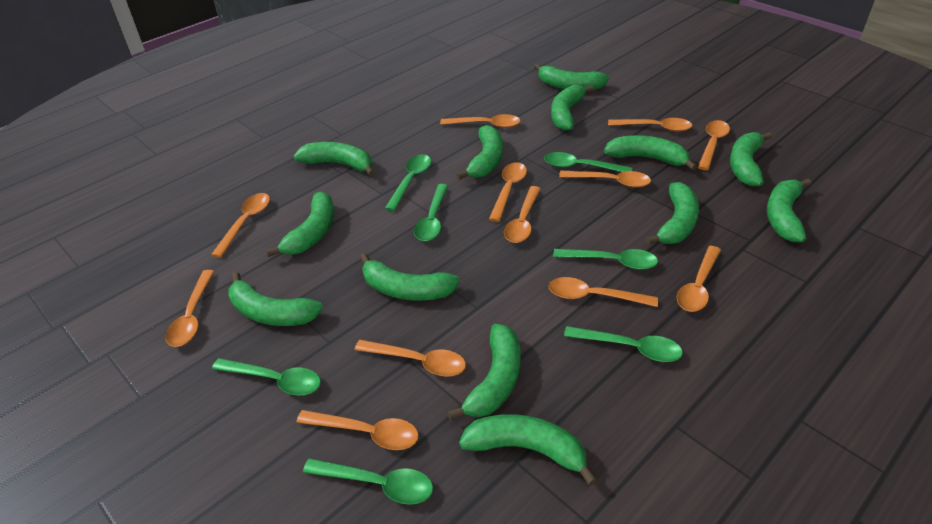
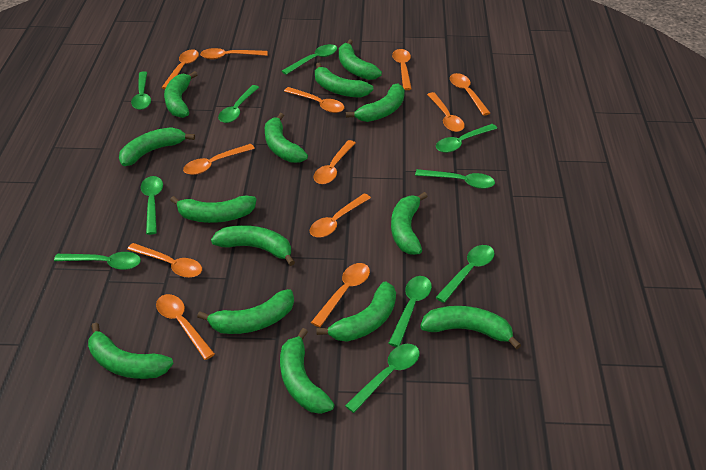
green banana: [229,272,323,326] [266,191,334,257] [294,142,375,176] [360,253,460,301] [447,324,521,420] [456,125,503,180] [459,414,597,486] [534,63,609,90] [551,85,594,131] [604,135,697,171] [646,182,699,245] [730,132,772,187] [767,179,811,242] = 13 -> [88,323,173,379] [119,127,195,166] [164,71,198,118] [170,196,256,223] [197,289,294,334] [211,225,295,266] [265,113,308,163] [280,328,335,414] [315,63,374,97] [317,281,396,342] [339,39,382,80] [346,83,405,122] [391,192,428,255] [420,306,521,350] = 14
green spoon: [212,358,321,395] [303,458,433,505] [385,154,431,211] [414,184,448,241] [544,152,632,172] [553,249,658,270] [564,326,683,362] = 7 -> [54,252,141,270] [131,71,151,110] [141,176,163,235] [218,85,259,123] [282,44,337,75] [345,344,420,413] [388,276,432,347] [415,169,495,189] [435,245,495,303] [436,124,497,153] = 10

